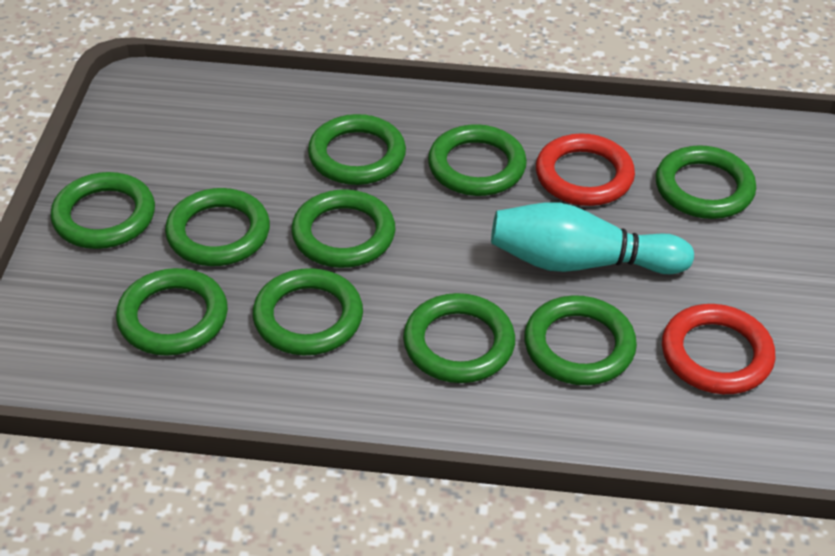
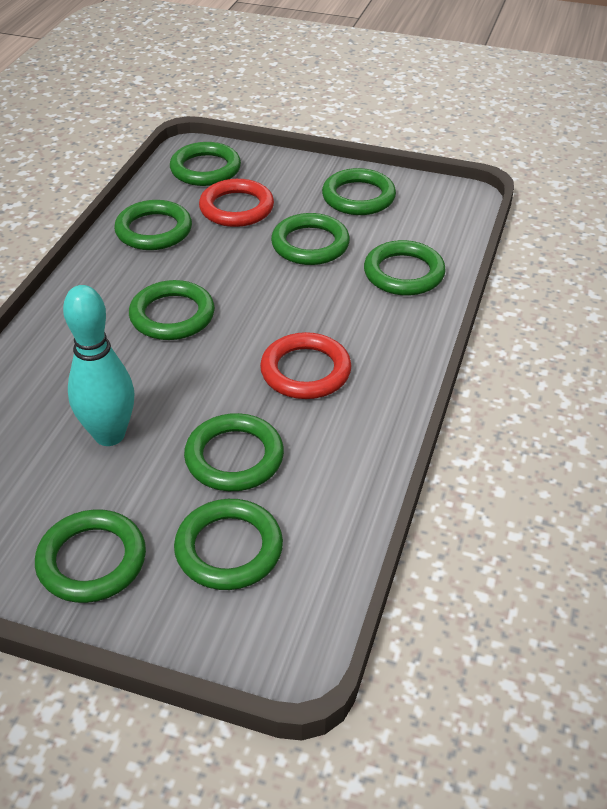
green ring: [50,172,155,249] [116,268,228,356] [165,188,270,266] [252,268,363,355] [291,189,395,268] [308,114,406,185] [403,293,515,383] [428,124,527,196] [524,295,637,385] [656,145,756,219] = 10 -> [35,509,146,603] [114,200,192,250] [129,280,215,340] [170,142,241,186] [174,499,283,590] [184,413,284,491] [271,213,350,265] [322,168,396,215] [364,240,446,296] = 9

